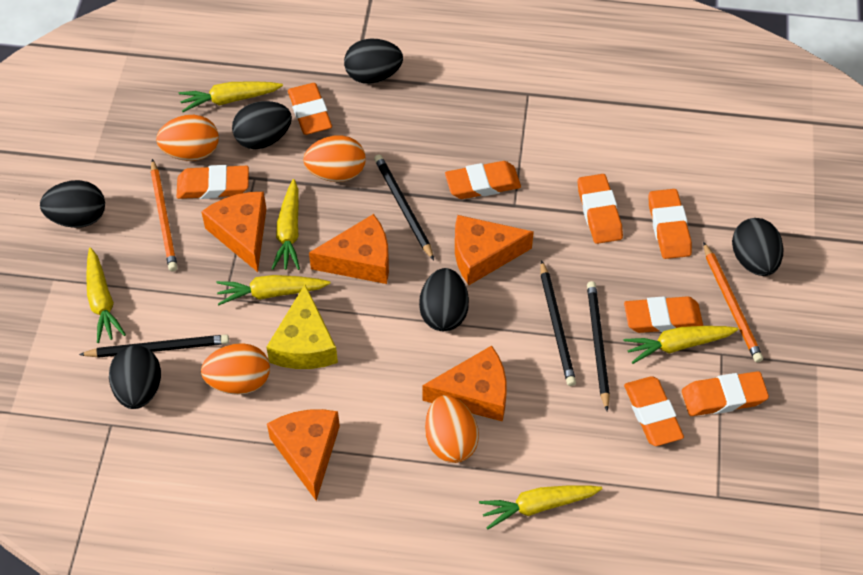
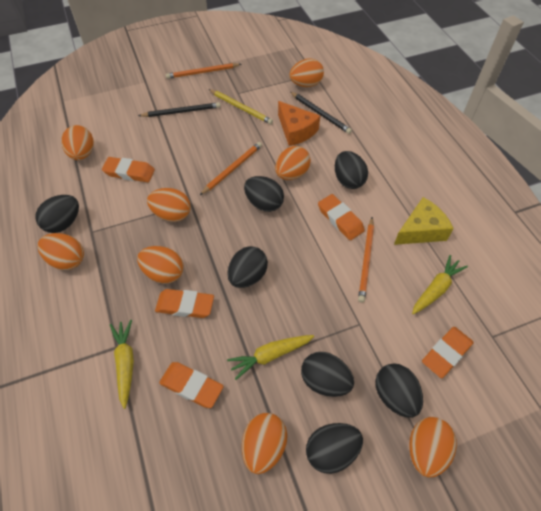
black egg: [40,180,105,228] [109,345,161,409] [232,101,292,149] [344,39,403,84] [419,268,469,331] [732,218,784,276] = 6 -> [35,195,79,233] [228,246,268,288] [244,176,284,212] [301,352,354,397] [306,423,363,474] [335,151,368,189] [375,363,423,418] = 7
black pencil: [79,334,229,358] [374,155,434,260] [541,260,576,386] [587,281,610,411] = 4 -> [138,102,220,117] [290,92,352,134] = 2
orange cheese: [201,192,266,272] [267,409,340,501] [309,214,389,284] [422,346,506,422] [455,215,534,285] = 5 -> [278,101,320,146] = 1
orange egg: [156,115,219,161] [201,343,270,395] [303,135,366,182] [425,395,479,463] = 4 -> [37,233,84,270] [61,125,94,160] [137,246,183,284] [147,188,191,222] [242,413,287,474] [275,146,311,180] [289,58,324,87] [409,417,457,478] = 8
orange eraser: [177,165,249,199] [288,83,332,135] [445,161,521,199] [578,174,623,244] [624,296,703,333] [624,376,684,446] [649,189,692,259] [682,371,769,416] = 8 -> [102,157,155,182] [155,289,214,318] [159,362,224,408] [318,194,365,240] [422,327,474,378] = 5
orange pencil: [151,159,177,271] [703,242,763,362] = 2 -> [166,63,241,79] [200,142,262,195] [358,217,374,303] = 3
yellow carrot: [86,247,126,343] [179,81,283,112] [216,275,331,305] [271,179,300,270] [479,485,602,529] [624,326,738,364] = 6 -> [110,320,134,409] [227,335,314,380] [412,255,468,315] = 3
yellow pencil: none = 0 -> [209,89,273,124] = 1

